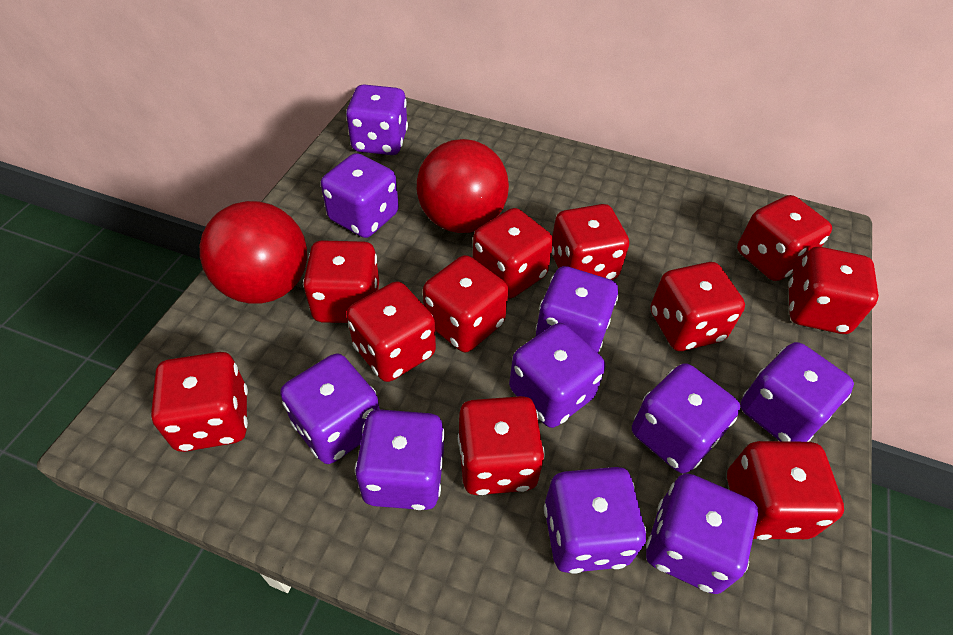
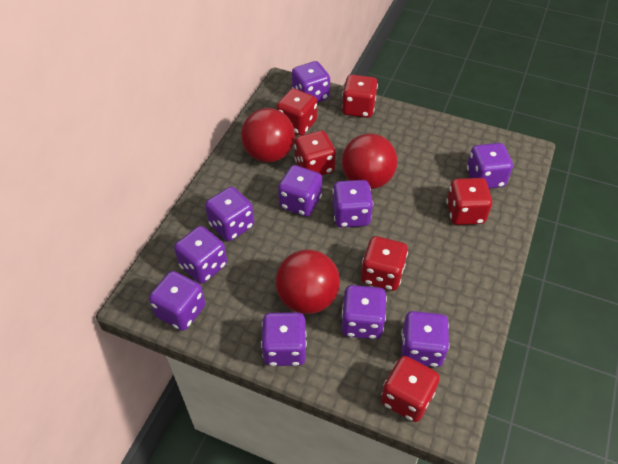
red ball: [200,201,307,304] [417,139,509,233] = 2 -> [241,108,295,162] [276,250,340,314] [342,133,398,189] = 3
red dice: [151,352,248,452] [303,240,379,323] [347,281,436,382] [423,255,508,352] [458,396,545,495] [473,208,553,299] [551,204,629,280] [651,262,745,351] [727,441,844,540] [737,195,832,281] [788,247,879,334] = 11 -> [276,88,317,136] [294,131,336,175] [342,75,378,118] [361,236,408,291] [381,356,440,422] [446,178,492,225] = 6

